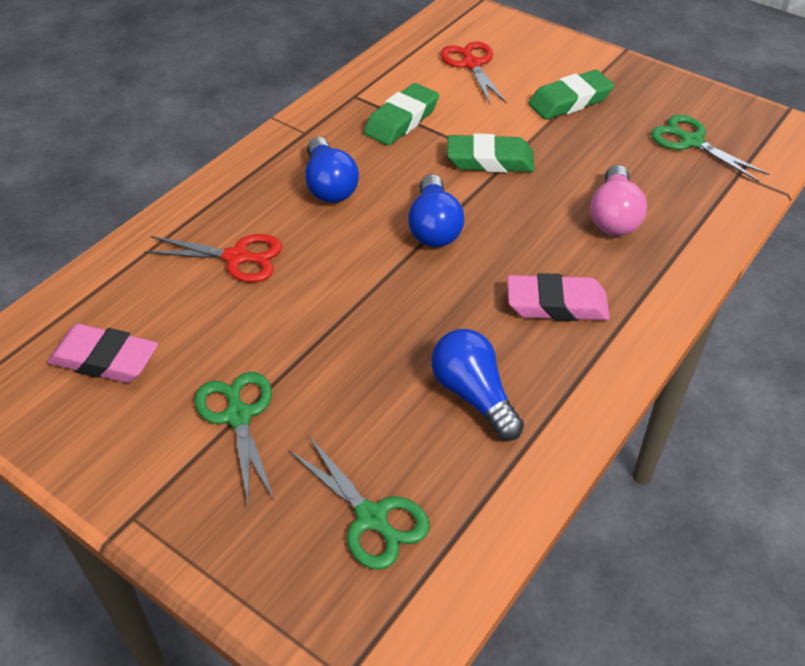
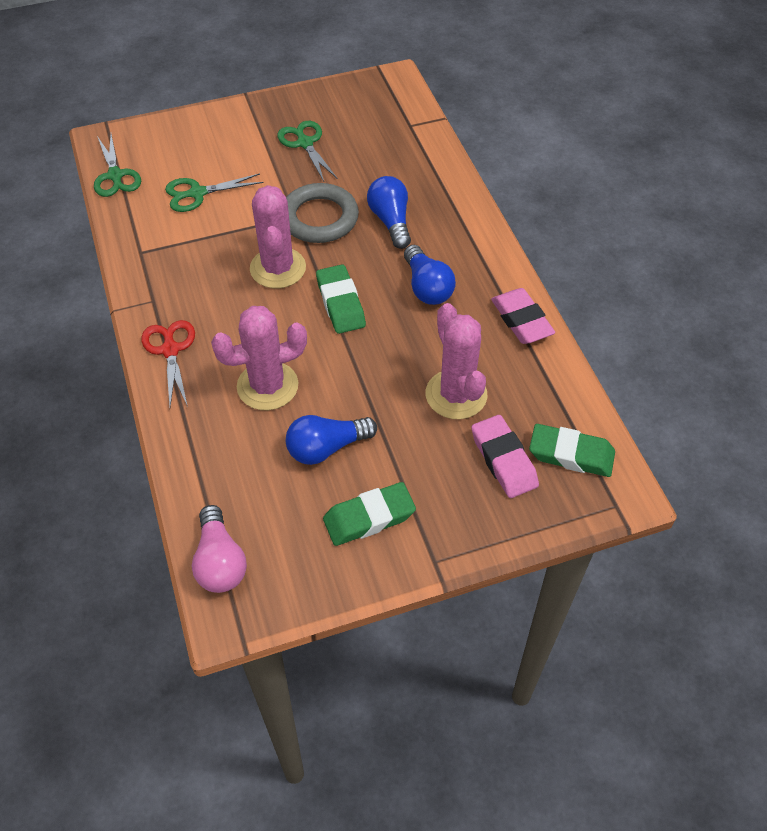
grey ring: none = 0 -> [286,183,359,243] = 1
pink cactus: none = 0 -> [211,306,307,410] [250,185,306,288] [425,303,487,419] = 3
red scissors: [144,234,282,282] [440,41,507,105] = 2 -> [141,320,195,407] = 1

